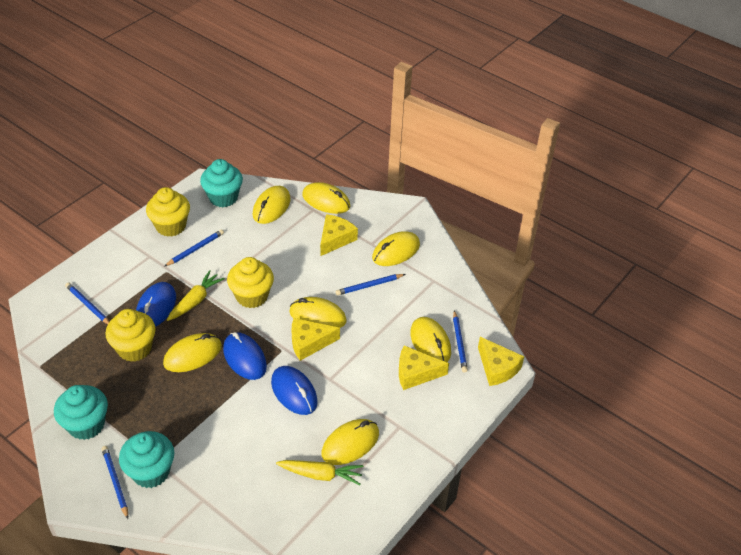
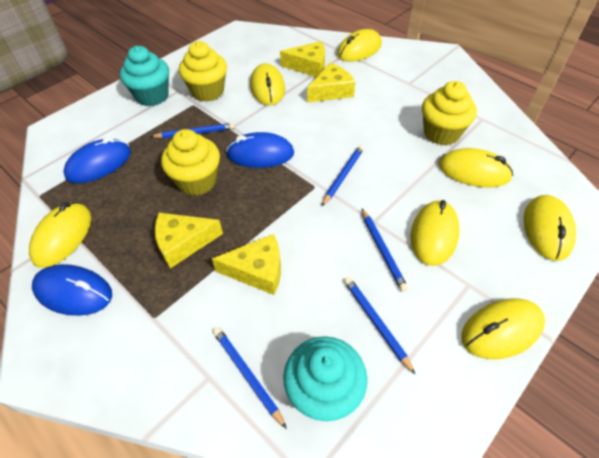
turquoise cupcake: [54,385,108,440] [119,431,174,488] [200,159,243,207] = 3 -> [120,46,169,106] [283,336,367,421] = 2
yellow carrot: [167,270,225,321] [276,460,364,485] = 2 -> none = 0

